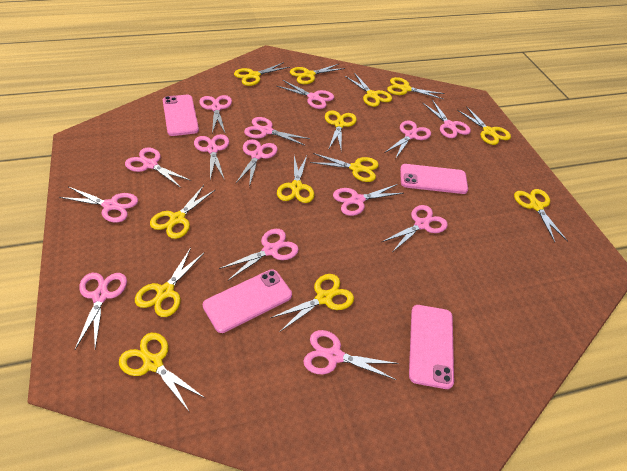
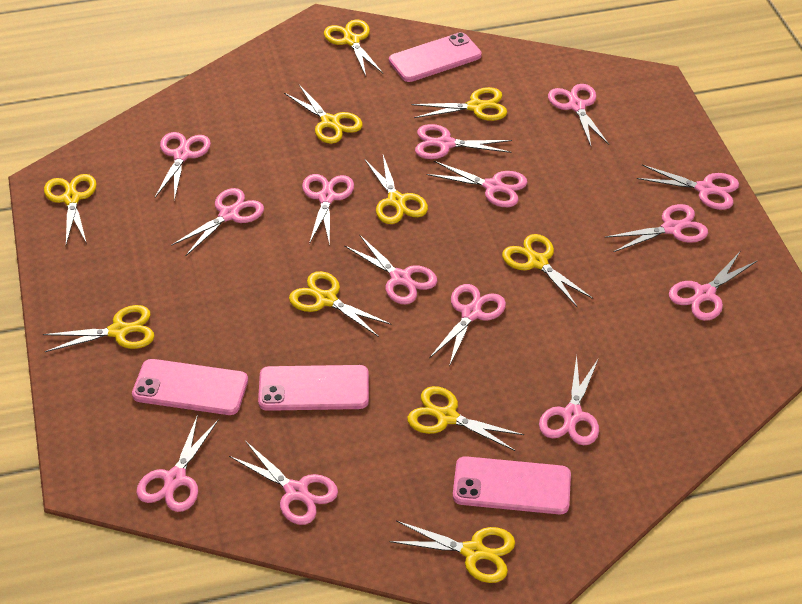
yellow scissors: [119,333,205,411] [135,247,205,317] [150,185,216,239] [234,62,290,86] [271,274,354,332] [277,156,315,203] [290,64,345,84] [310,153,379,182] [325,110,357,150] [345,73,392,107] [387,77,445,100] [457,106,511,145] [514,189,568,242] = 13 -> [43,305,155,352] [44,174,97,245] [284,85,363,144] [289,271,392,337] [324,20,383,76] [364,155,428,224] [389,521,515,583] [407,386,524,451] [411,87,507,121] [502,234,593,307] = 10

